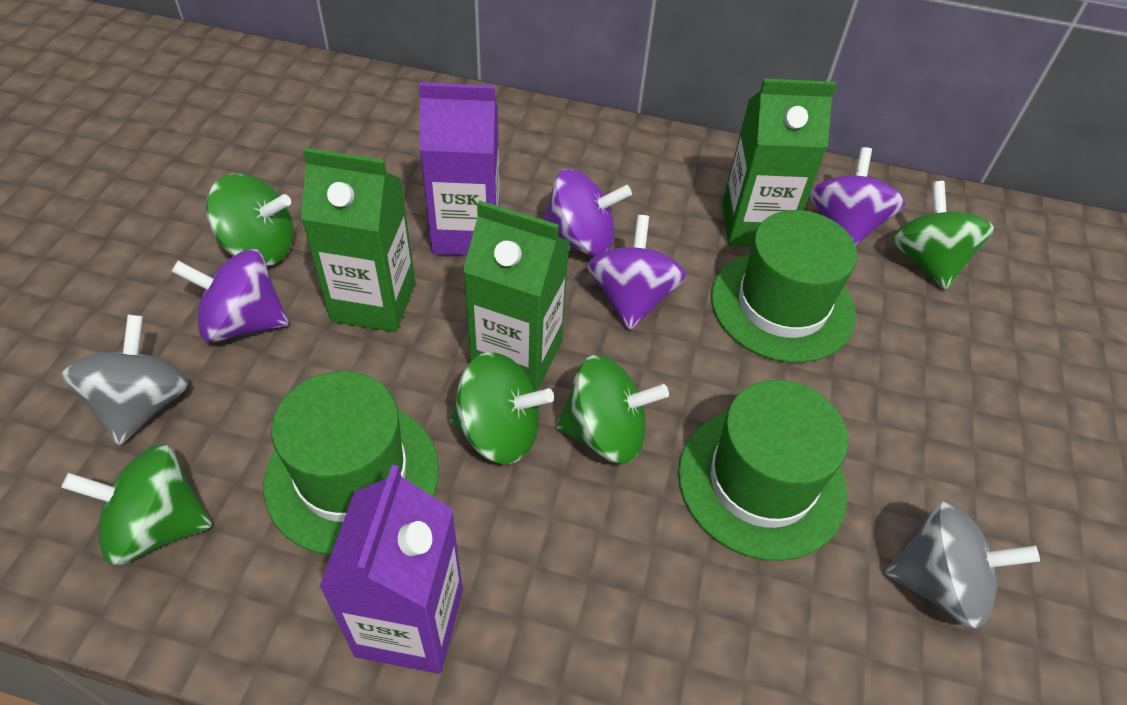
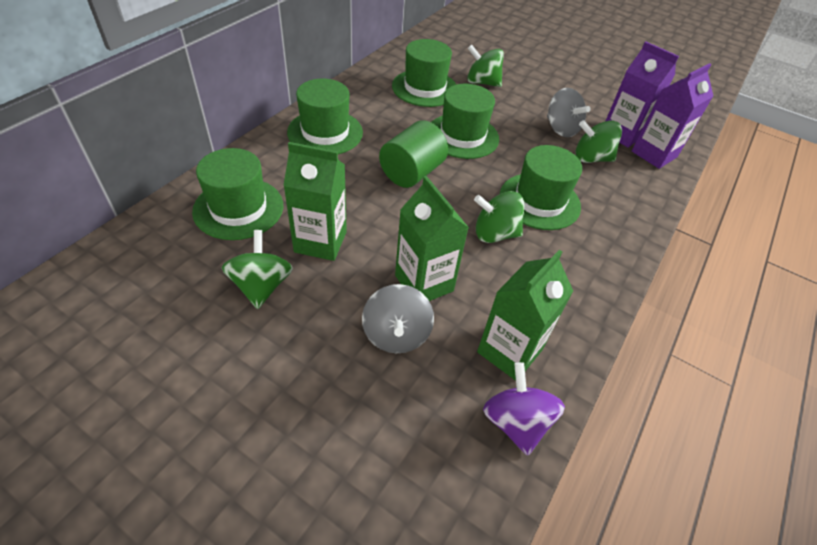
green cylinder: none = 0 -> [379,121,448,188] = 1
green hat: [264,371,439,555] [678,380,848,561] [711,210,857,363] = 3 -> [192,148,283,240] [287,79,363,154] [392,39,456,107] [431,84,499,159] [500,145,582,230] = 5
green spinning top: [61,444,212,565] [206,174,294,266] [450,352,554,464] [556,355,669,464] [891,181,994,290] = 5 -> [221,230,293,309] [467,44,504,87] [474,191,525,243] [575,120,622,163] = 4
purple spinning top: [171,249,289,342] [543,169,632,256] [587,215,687,330] [810,147,905,246] = 4 -> [483,362,565,456] = 1

